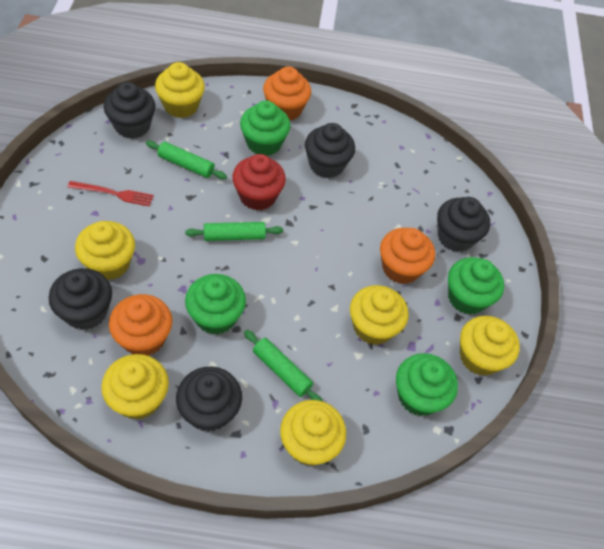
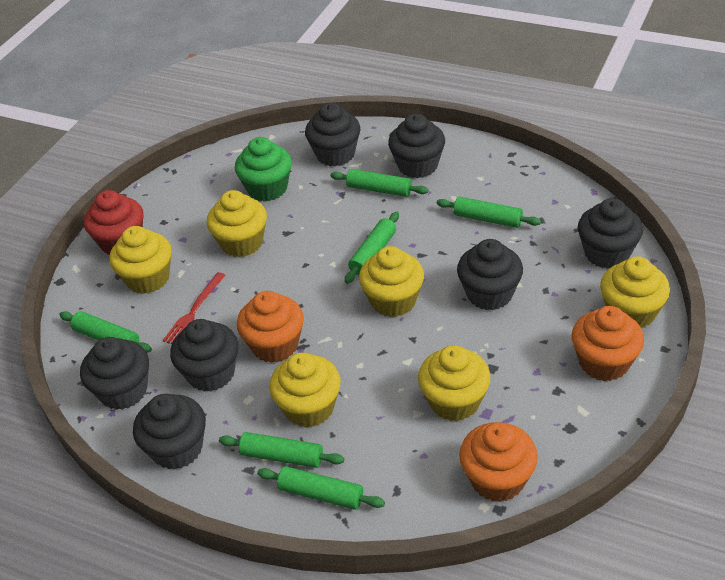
black cupcake: [49,268,112,330] [104,82,155,139] [176,367,242,432] [305,123,355,178] [437,197,490,252] = 5 -> [80,337,149,410] [133,394,206,470] [170,319,239,392] [305,103,360,167] [388,113,445,178] [457,239,523,310] [578,198,643,269] = 7
green cupcake: [185,274,246,335] [240,101,291,156] [396,353,458,416] [448,257,504,315] = 4 -> [235,137,292,201] = 1
green rolling pin: [146,141,227,179] [185,222,283,241] [244,330,322,401] = 3 -> [59,311,152,353] [219,432,344,468] [257,466,385,510] [330,169,429,197] [345,212,399,284] [437,197,541,228] = 6

